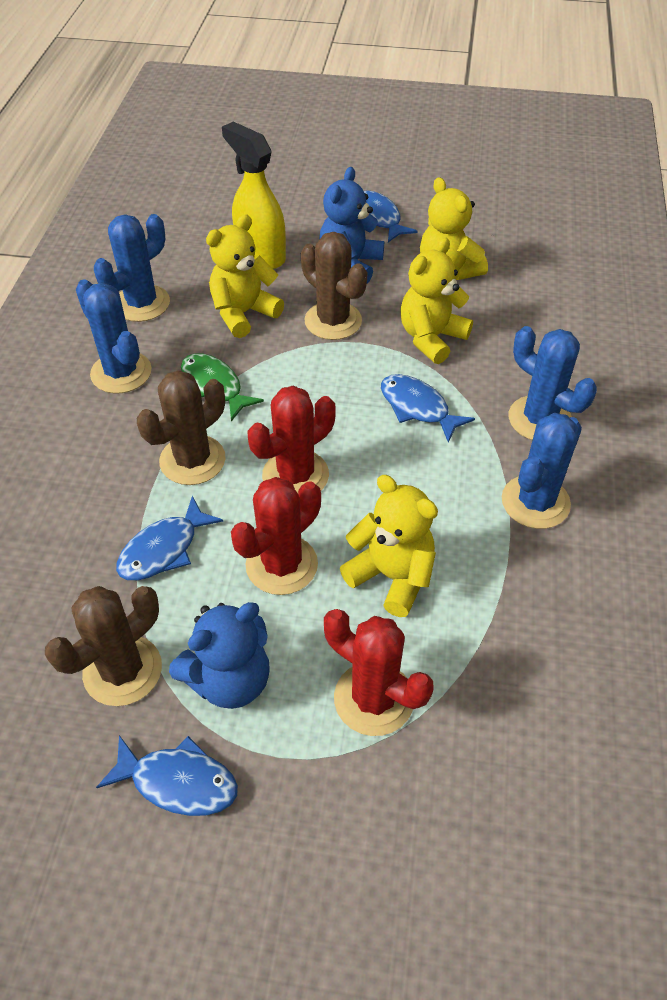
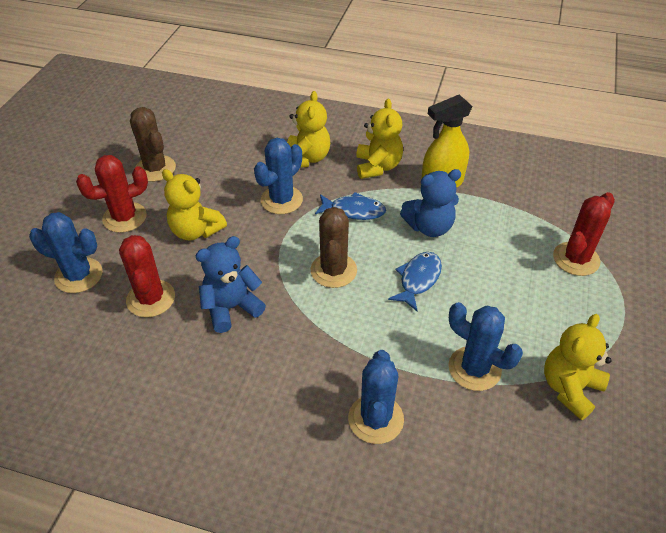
blue fish: [96,735,238,816] [116,496,223,580] [364,190,418,243] [381,374,475,443] = 4 -> [315,192,386,220] [388,252,442,311] = 2
brown cactus: [45,586,162,706] [137,370,226,485] [301,232,368,340] = 3 -> [130,107,176,182] [311,207,357,288] = 2
green fish: [181,353,264,421] = 1 -> none = 0

